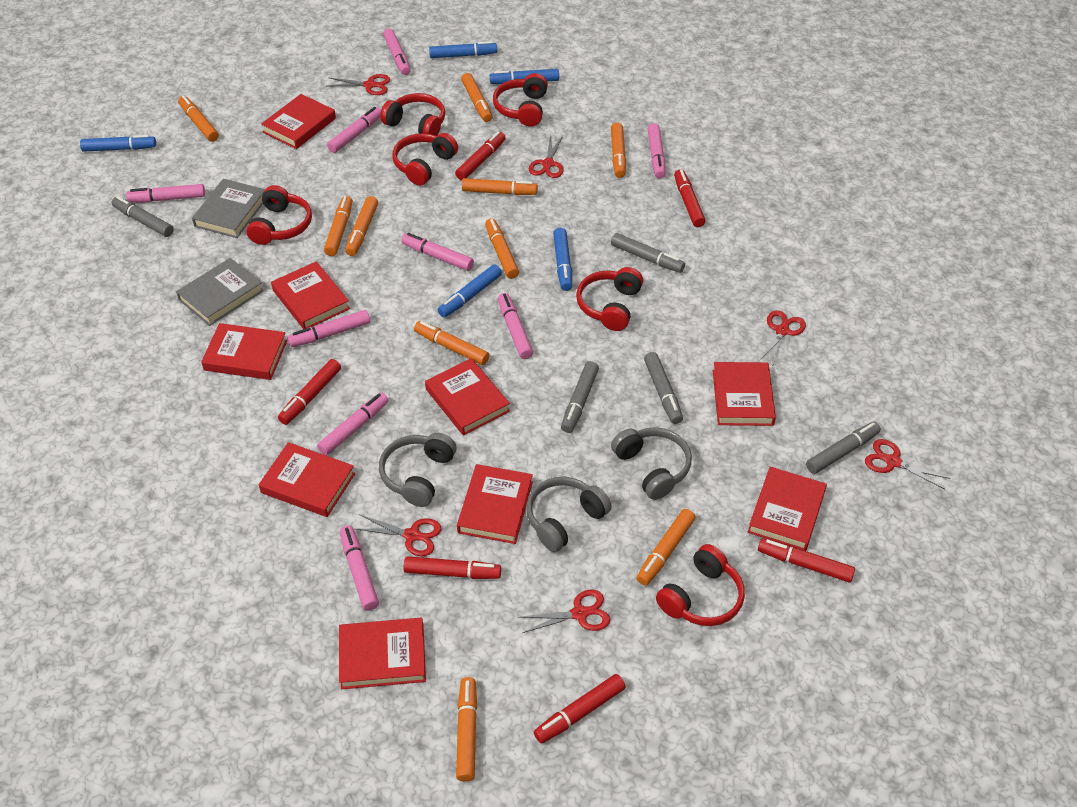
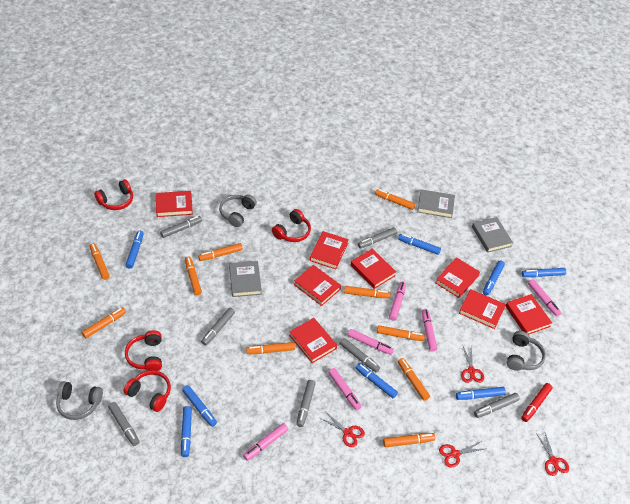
blue marker: [80,135,156,152] [429,41,497,58] [438,265,502,317] [490,69,559,84] [553,228,572,291] = 5 -> [125,231,144,269] [181,406,192,457] [182,385,217,427] [355,363,398,398] [398,234,441,255] [456,387,506,400] [483,261,505,296] [522,268,566,277] = 8
grey book: [176,258,263,326] [192,179,265,238] = 2 -> [229,261,262,297] [417,189,455,218] [472,217,513,253] = 3
grey marker: [112,196,174,237] [561,361,599,433] [611,233,685,273] [644,352,683,424] [806,422,881,474] = 5 -> [108,402,140,446] [160,216,202,238] [201,308,235,346] [296,380,316,427] [340,338,380,373] [358,227,397,248] [474,393,520,418] = 7
pink marker: [126,184,205,202] [287,310,370,347] [317,392,389,456] [327,107,381,153] [340,525,379,611] [383,29,411,75] [401,233,474,271] [498,293,533,359] [648,123,666,179] = 9 -> [243,423,288,461] [328,368,362,410] [348,329,394,355] [389,281,406,321] [422,309,437,352] [528,279,561,316] = 6
red book: [201,323,287,380] [259,442,355,517] [261,94,336,149] [271,262,350,329] [339,618,426,689] [425,358,510,435] [457,464,533,544] [713,362,776,426] [748,467,827,551] = 9 -> [156,191,193,217] [289,318,337,363] [294,265,341,306] [310,231,349,269] [351,248,396,289] [436,257,480,298] [459,289,506,329] [506,294,552,334] = 8
red headphones: [246,185,312,245] [380,93,445,136] [392,133,458,186] [493,73,548,126] [576,267,643,331] [656,544,745,626] = 6 -> [94,179,133,210] [124,370,171,412] [125,330,162,371] [272,209,311,242] = 4
red marker: [278,359,341,425] [404,556,501,579] [455,131,506,180] [534,674,625,744] [674,169,706,227] [758,538,855,583] = 6 -> [521,383,552,422] = 1
red scissors: [328,74,390,95] [356,515,441,556] [519,590,610,633] [529,135,564,178] [758,310,806,367] [865,439,950,489] = 6 -> [320,411,365,447] [439,441,484,467] [461,346,484,383] [536,433,569,476] = 4

